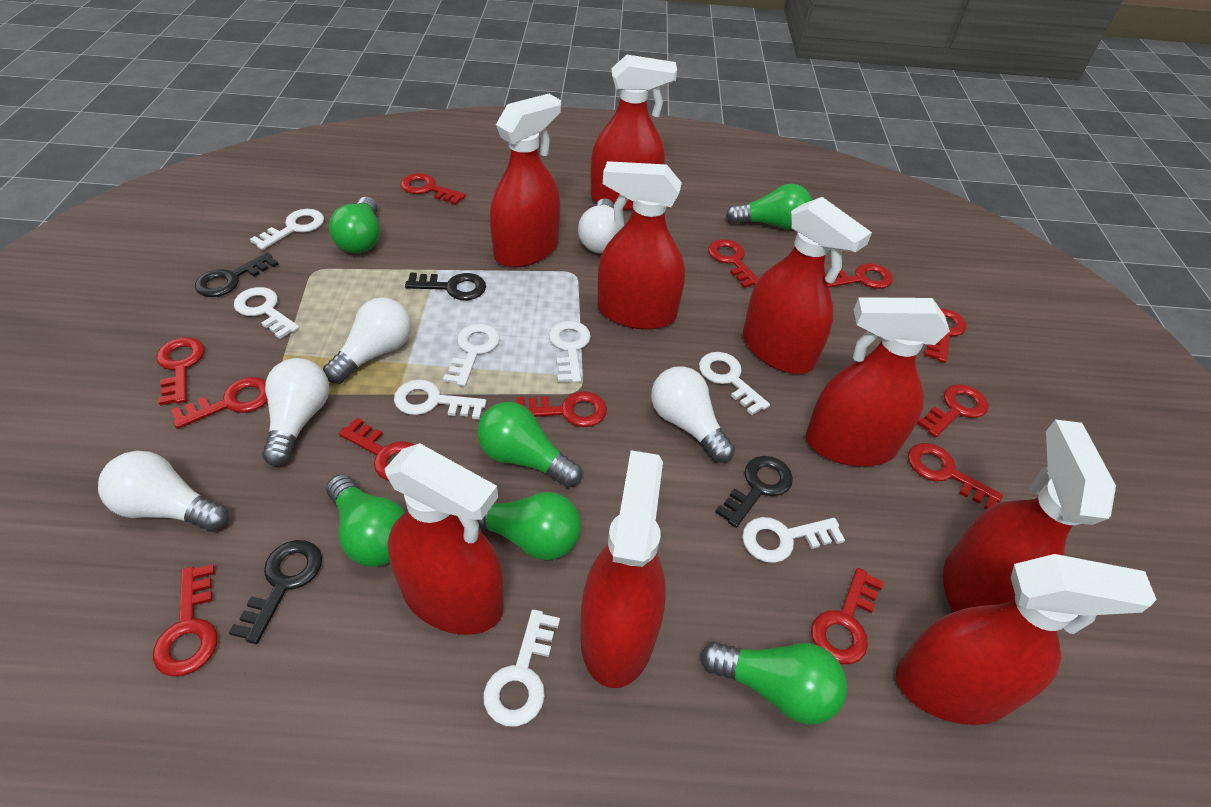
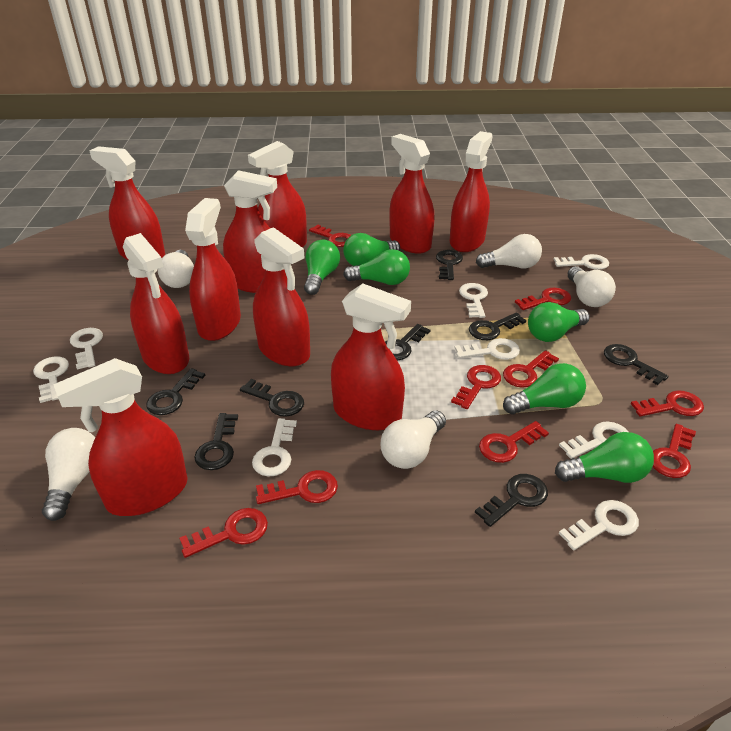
black key: [195,253,279,297] [229,540,322,644] [405,273,486,300] [715,456,793,528] = 4 -> [146,368,206,415] [194,413,238,470] [240,379,304,417] [385,324,430,361] [436,250,463,280] [469,313,526,340] [475,474,548,527] [604,344,669,385] = 8
red key: [153,564,217,677] [156,337,205,406] [171,377,268,429] [338,418,415,481] [401,173,466,205] [517,391,607,427] [708,239,759,288] [811,568,884,664] [825,263,893,289] [908,443,1003,509] [917,384,988,438] [924,308,966,363] = 12 -> [179,508,268,558] [256,470,338,504] [309,225,351,247] [451,365,501,409] [479,421,549,463] [503,350,559,388] [515,288,571,310] [631,390,704,417] [652,424,696,478] = 9
red spray bottle: [385,443,504,635] [490,94,561,268] [581,450,666,688] [591,55,677,210] [598,161,685,330] [743,197,872,374] [806,297,950,466] [896,554,1157,725] [943,420,1116,612] = 9 -> [53,358,188,516] [89,146,165,261] [123,233,189,374] [185,198,241,341] [223,170,277,293] [248,141,307,248] [253,227,310,366] [331,283,411,430] [389,134,434,254] [450,131,493,252] = 10

